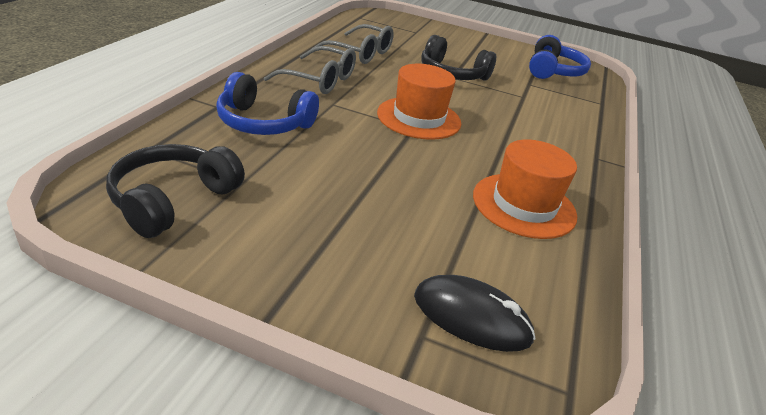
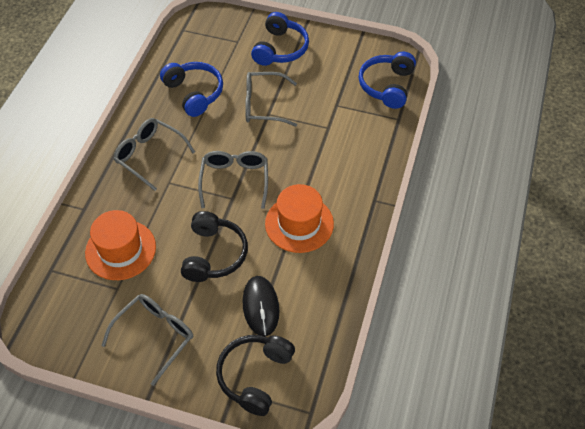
blue headphones: [216,72,319,135] [529,35,591,79] = 2 -> [160,62,223,117] [251,12,309,66] [359,52,416,109] = 3
grey glasses: [264,46,356,94] [312,24,394,64] = 2 -> [101,294,193,386] [114,118,195,191] [198,151,268,209] [245,72,297,127] = 4

